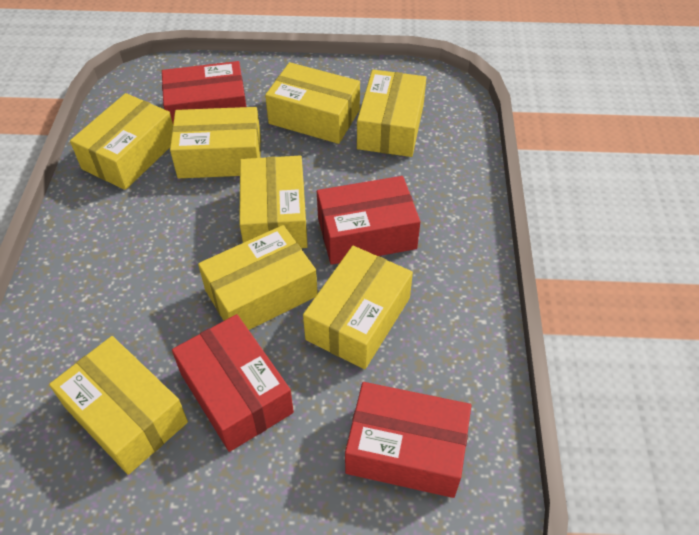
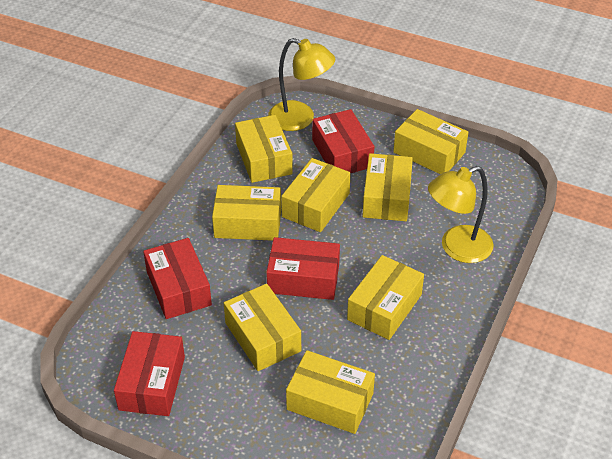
yellow lamp: none = 0 -> [268,38,335,131] [428,166,494,263] = 2

